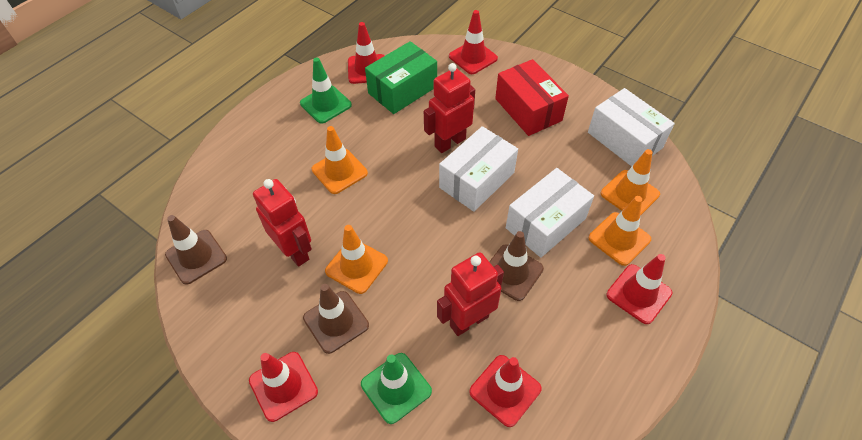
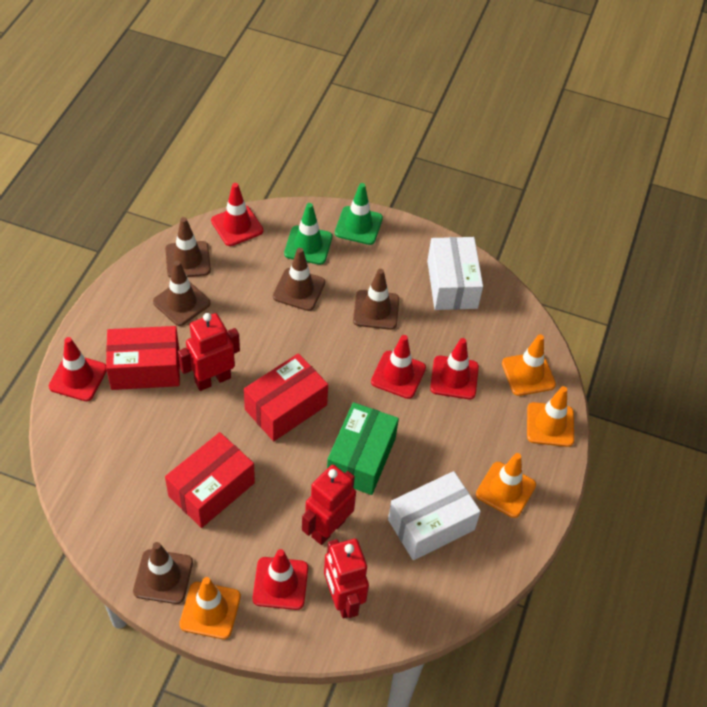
brown traffic cone: [165,215,227,285] [303,284,369,354] [489,231,544,301] = 3 -> [133,542,193,604] [153,261,211,326] [165,217,211,278] [273,248,325,311] [353,269,399,330] = 5
red box: [495,59,569,136] = 1 -> [106,326,180,390] [165,432,255,528] [244,353,328,441] = 3
white box: [439,126,518,212] [506,168,594,258] [588,88,675,167] = 3 -> [388,471,481,560] [427,237,483,310] = 2

